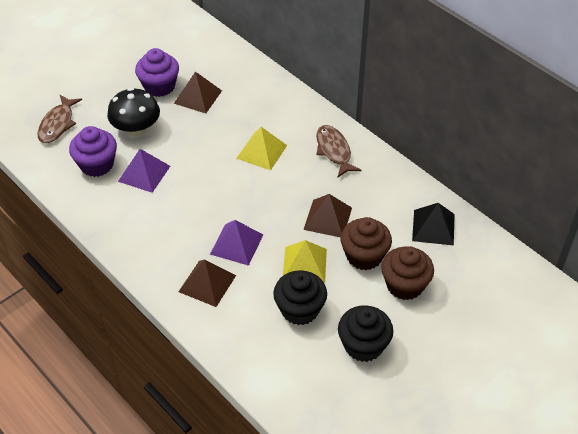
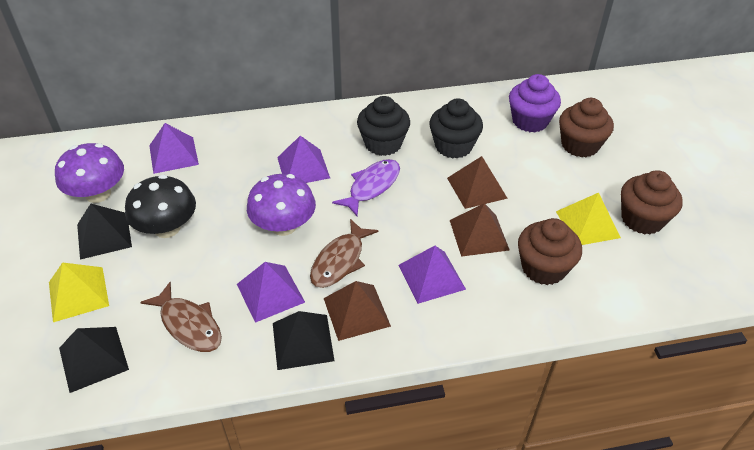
black pyramid: [412,203,455,245] = 1 -> [59,327,129,393] [77,204,132,260] [273,311,335,370] = 3
brown cupcake: [341,217,392,270] [381,246,434,300] = 2 -> [518,218,582,285] [559,98,614,157] [621,170,683,235] = 3
purple cupcake: [69,126,117,177] [135,48,179,97] = 2 -> [509,74,561,133] = 1
purple fish: none = 0 -> [332,159,400,216] = 1
purple mushroom: none = 0 -> [55,143,124,203] [247,174,316,236] = 2
purple pyramid: [118,149,170,193] [210,220,263,266] = 2 -> [149,123,199,174] [237,262,305,323] [277,136,330,183] [399,246,466,304] = 4

